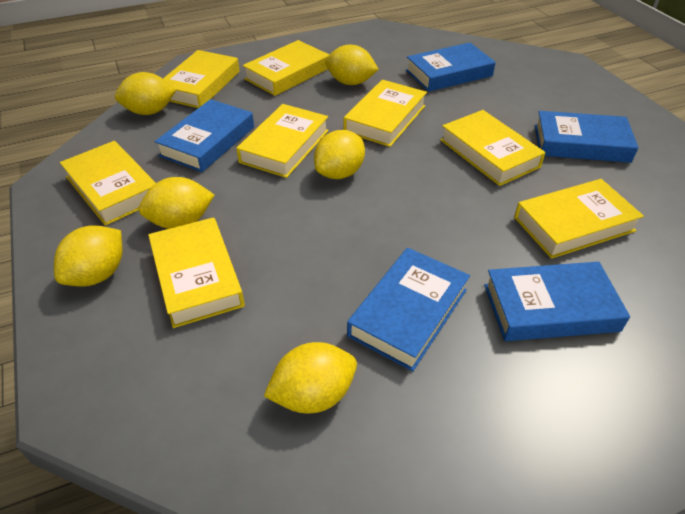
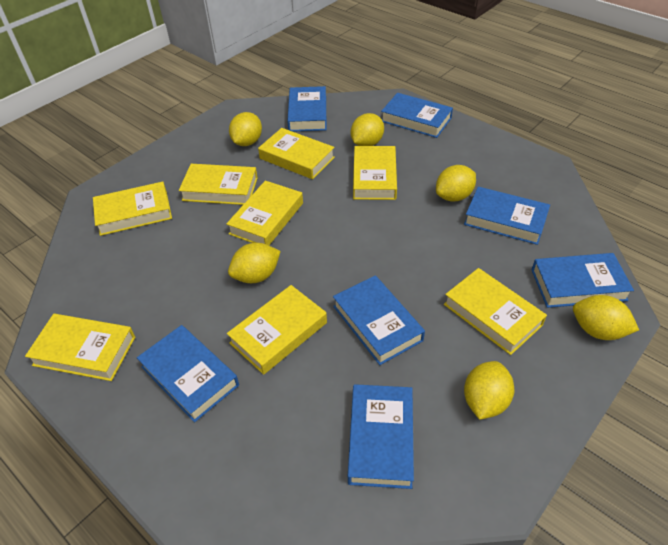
blue book: [155,99,254,172] [347,248,470,371] [406,43,496,92] [484,262,630,341] [535,111,639,163] = 5 -> [137,325,239,422] [287,86,327,132] [333,275,425,365] [348,384,414,489] [381,93,453,138] [464,187,550,245] [531,253,634,308] = 7

